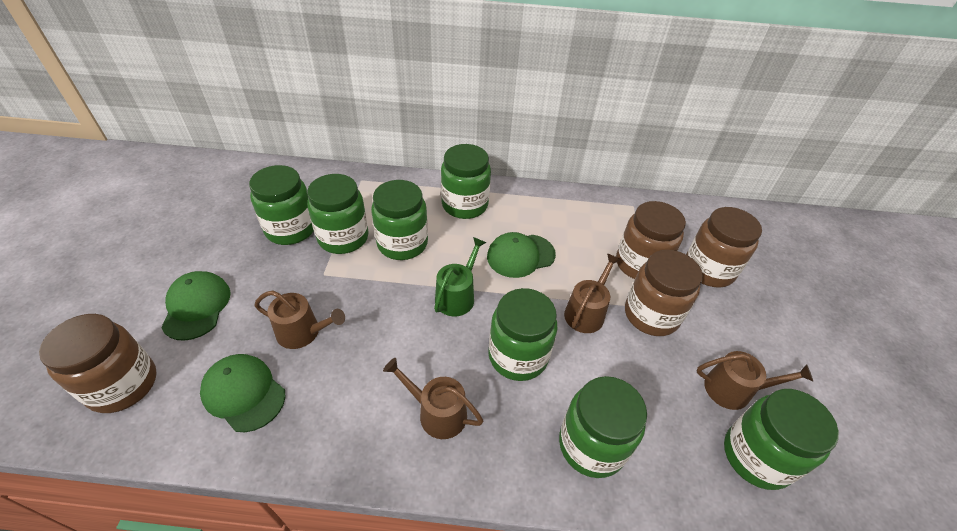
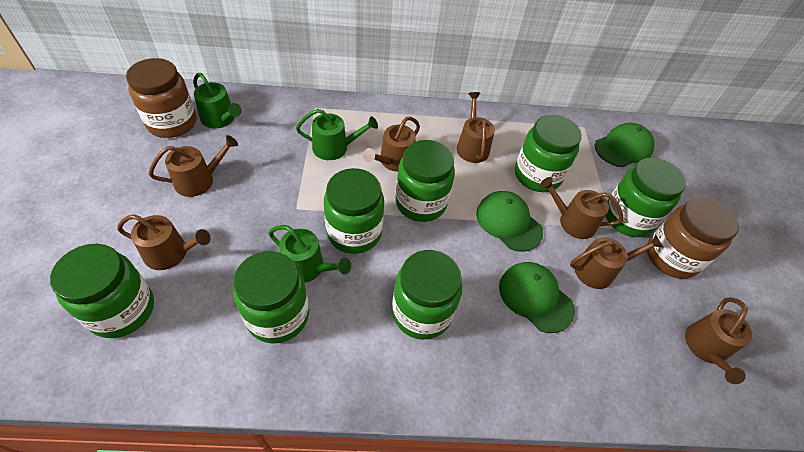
brown jar: [39,314,157,413] [616,201,686,279] [625,250,703,336] [686,207,762,288] = 4 -> [126,58,196,138] [647,197,739,279] = 2
brown watering can: [255,291,345,349] [383,358,483,439] [564,254,621,333] [697,351,814,410] = 4 -> [117,214,211,270] [149,135,238,197] [363,117,420,172] [457,92,495,163] [540,177,623,239] [570,234,664,289] [685,297,752,384] = 7
green watering can: [434,237,486,317] = 1 -> [193,73,242,129] [268,225,351,283] [296,109,378,160] = 3

